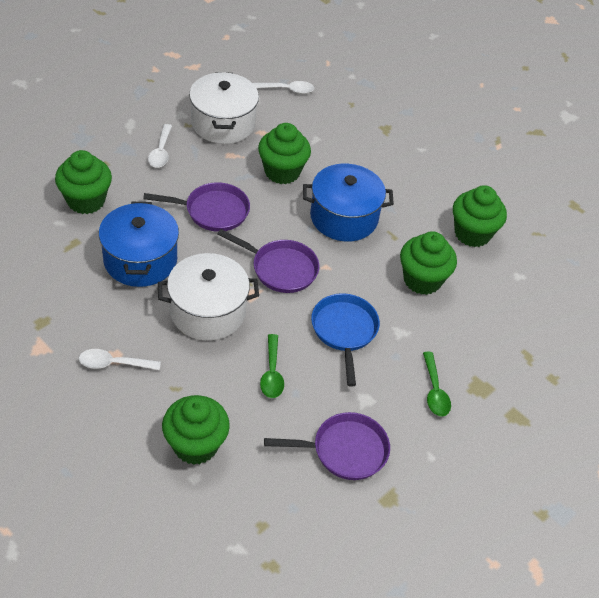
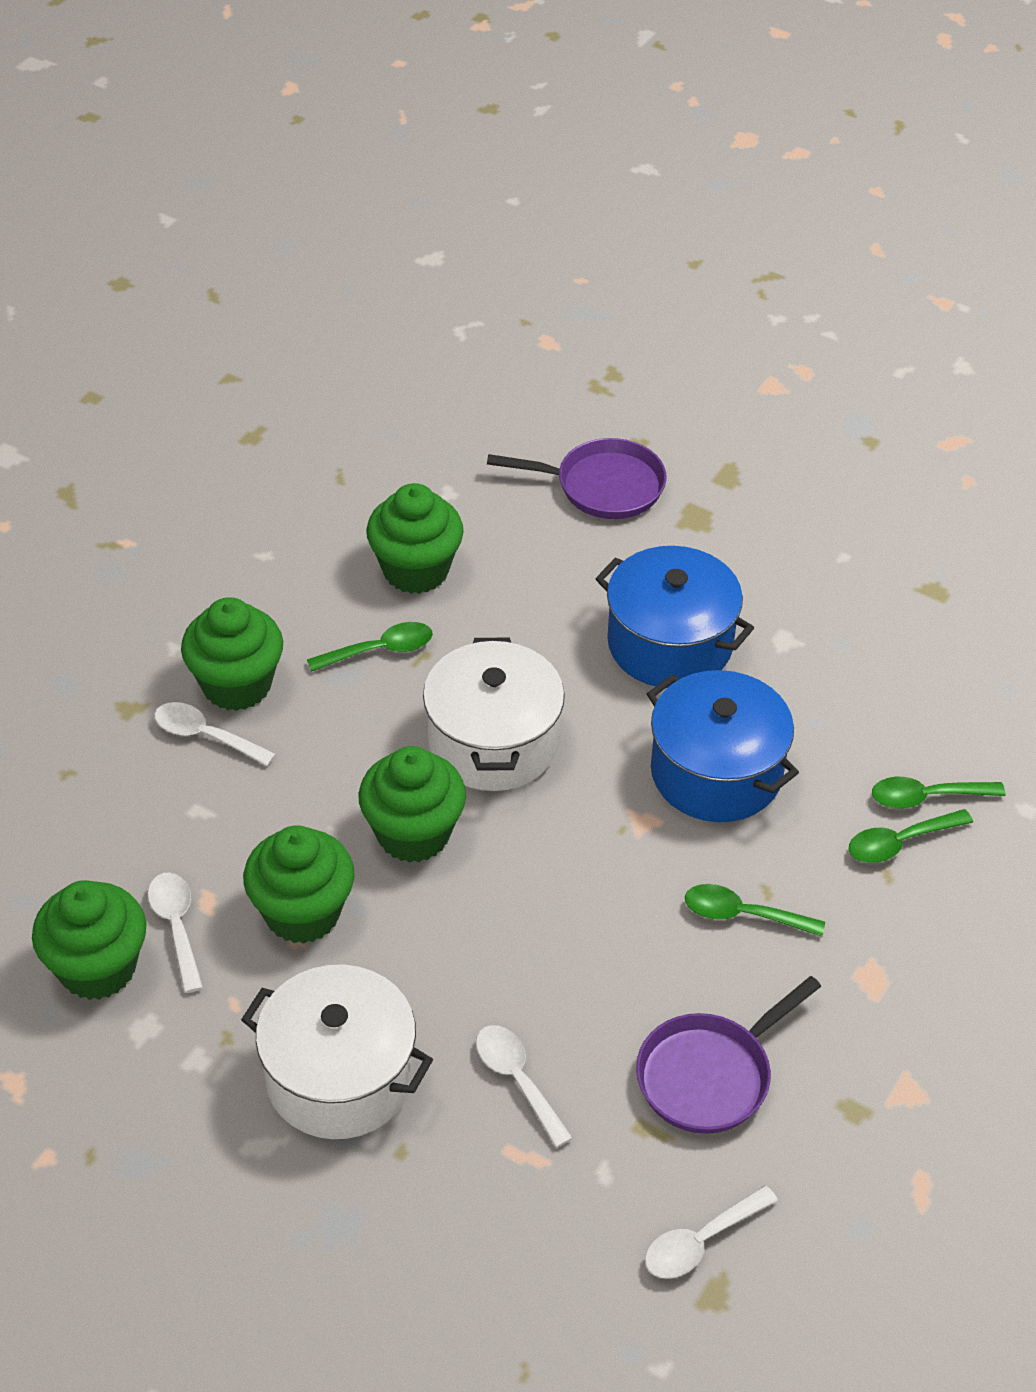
blue pan: [311,293,380,387] = 1 -> none = 0
green spoon: [260,334,284,398] [423,352,451,417] = 2 -> [307,622,433,672] [685,884,825,937] [849,809,973,863] [872,777,1005,809] = 4
purple pan: [143,182,250,232] [217,229,319,293] [264,412,390,480] = 3 -> [487,438,667,519] [636,976,821,1134] = 2
white spoon: [79,349,161,370] [148,124,172,168] [253,81,314,94] = 3 -> [148,872,203,993] [154,702,276,766] [476,1025,573,1148] [645,1186,778,1278] = 4

